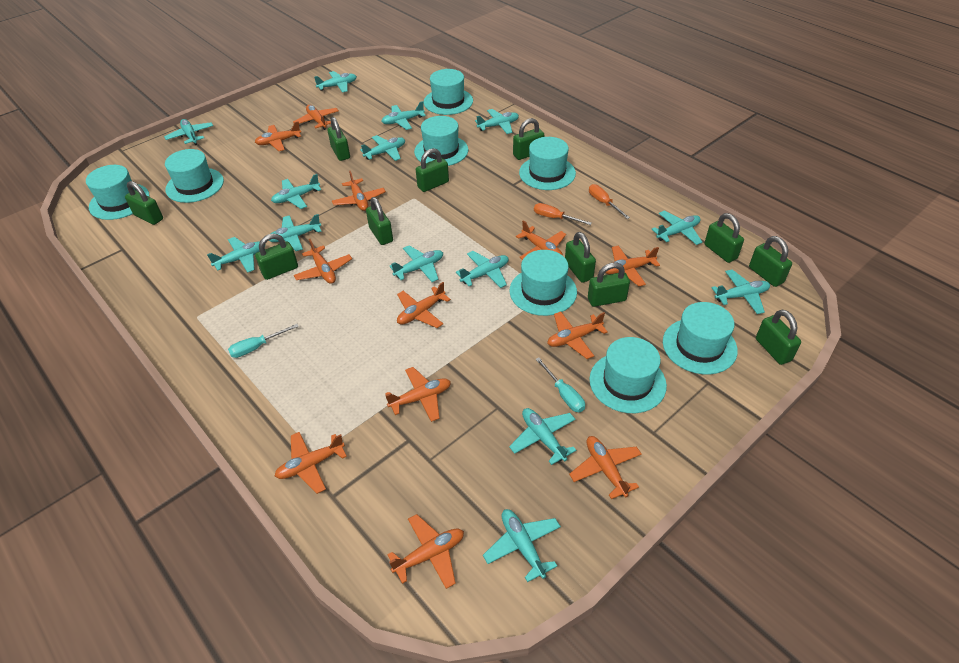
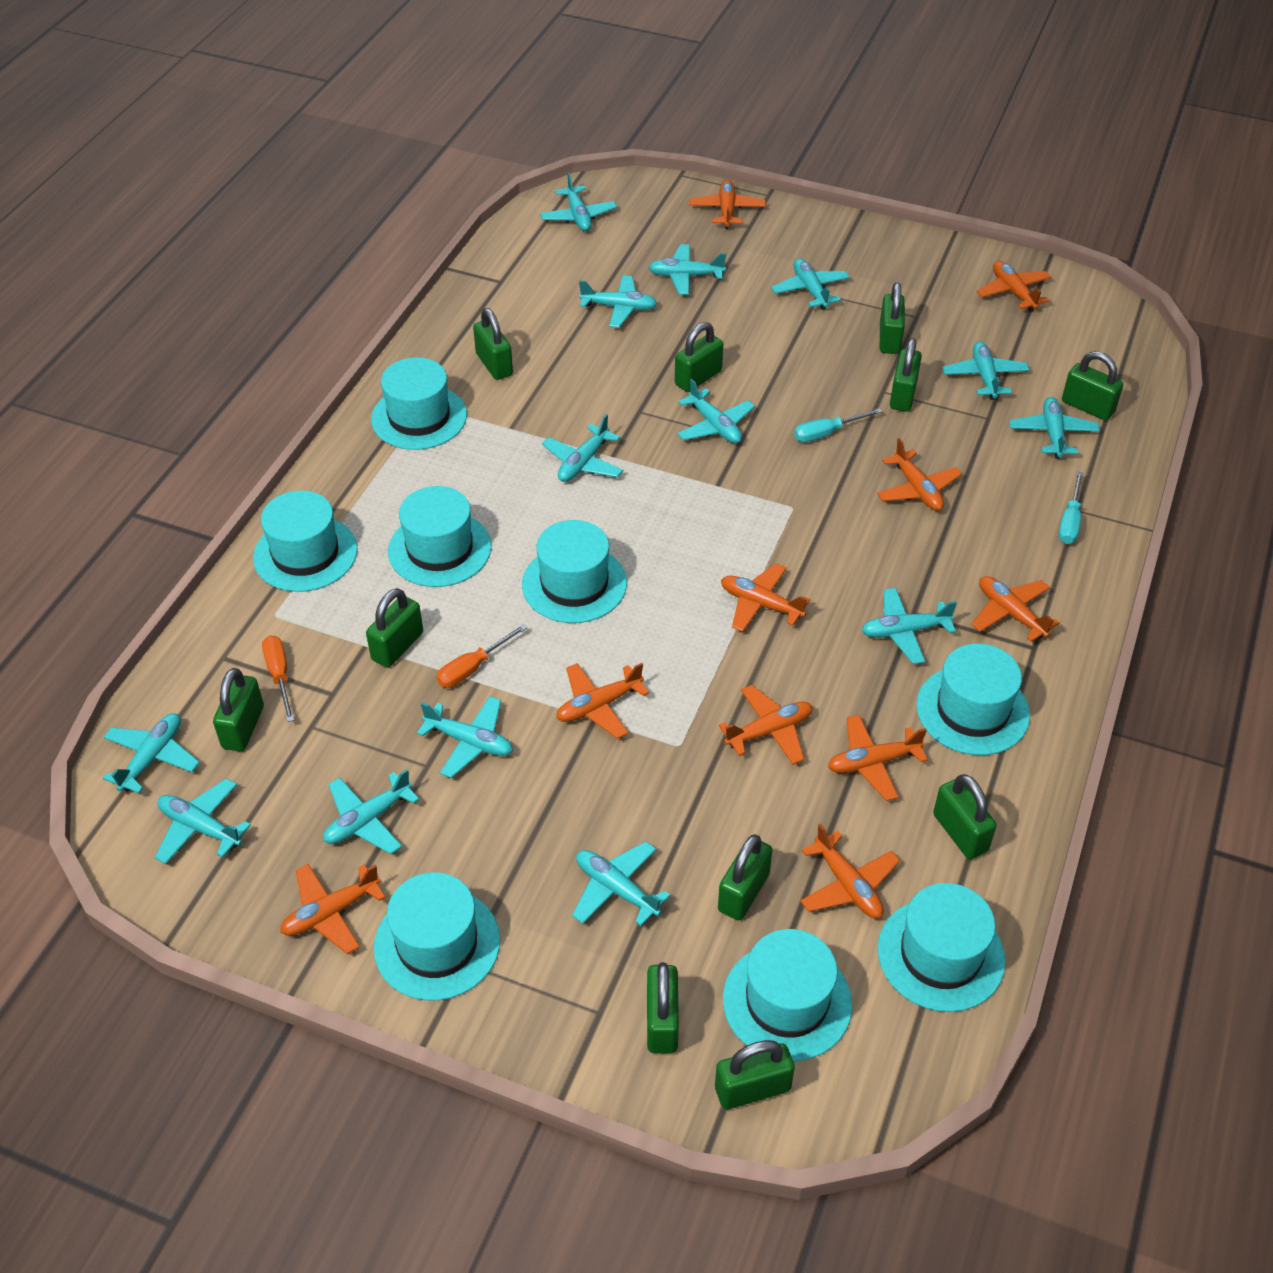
orange plane: [255,121,301,151] [275,432,347,494] [293,105,339,130] [294,239,352,284] [332,171,386,211] [385,367,451,422] [387,514,464,589] [397,282,451,328] [516,220,566,260] [547,311,608,359] [569,436,642,499] [605,245,660,286] = 12 -> [280,864,386,954] [556,663,649,739] [689,180,766,229] [719,685,813,765] [721,563,810,632] [800,823,900,919] [828,715,928,801] [877,438,962,511] [971,576,1060,642] [976,261,1051,311] = 10

